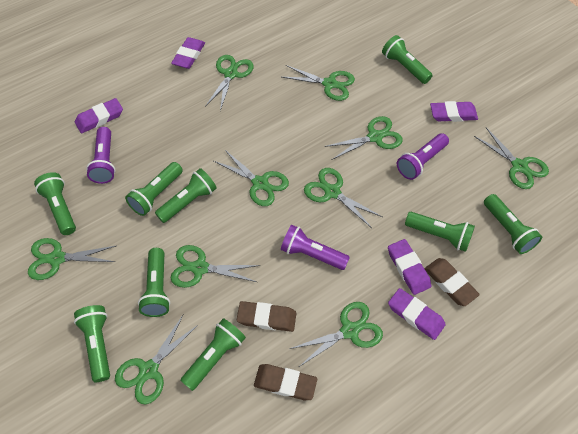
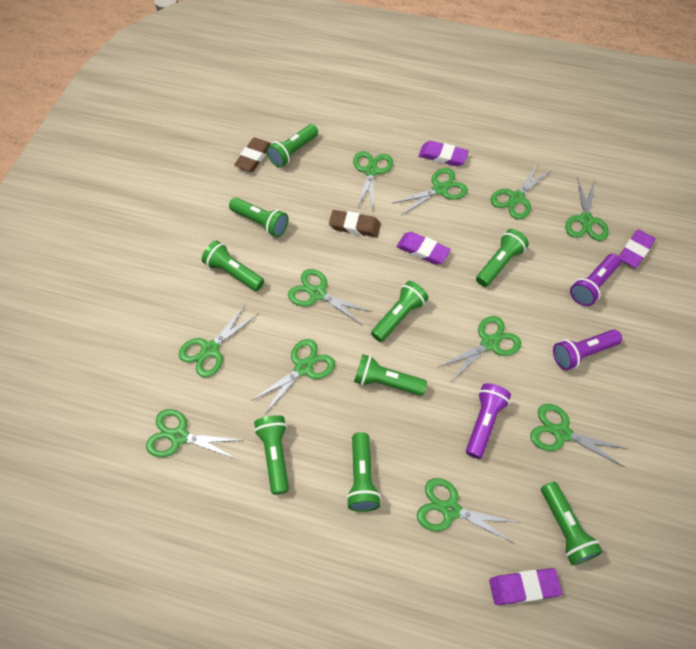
brown eraser: [237,301,296,332] [254,364,317,400] [424,258,480,306] = 3 -> [234,137,271,172] [329,210,381,237] = 2
green scissors: [28,238,116,280] [115,315,198,405] [171,245,260,288] [205,55,254,111] [214,149,289,206] [282,65,355,101] [289,302,383,367] [304,168,382,228] [324,116,403,160] [474,128,549,189] = 10 -> [146,409,242,459] [179,304,258,378] [251,339,335,415] [288,269,372,325] [353,151,393,211] [392,168,468,216] [417,478,520,544] [439,316,521,381] [491,164,552,219] [530,404,628,467] [565,179,609,241] = 11
purple eraser: [75,98,123,133] [171,37,205,69] [388,239,431,295] [388,288,446,340] [430,101,478,122] = 5 -> [397,232,451,265] [419,141,469,166] [489,568,562,605] [619,229,655,268] = 4

